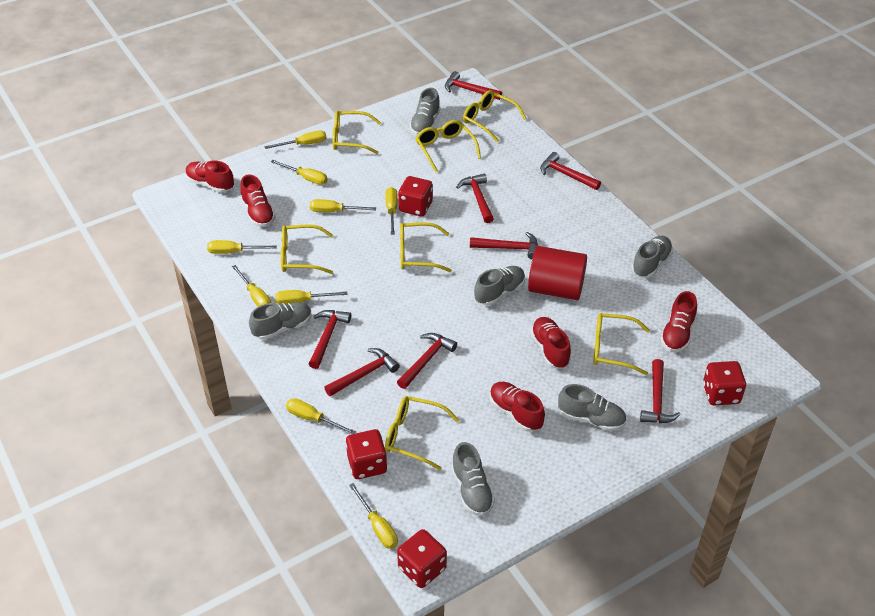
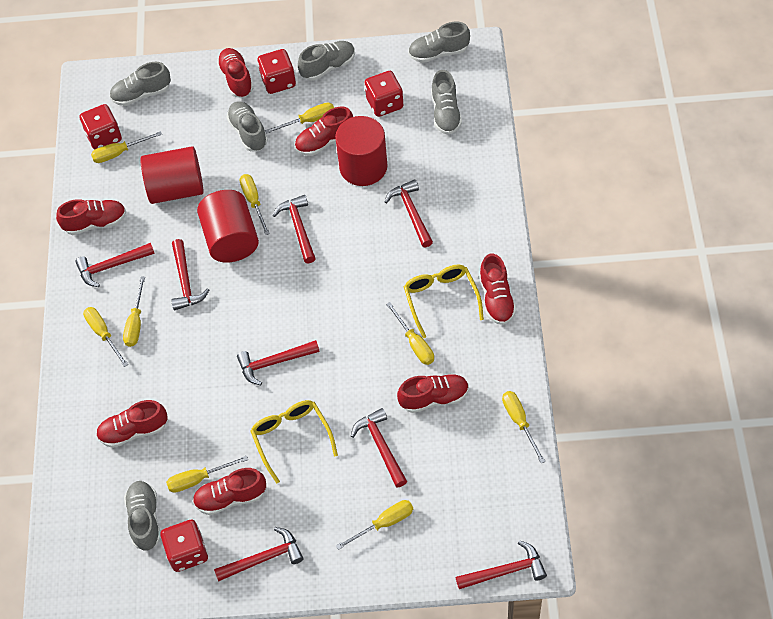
red cylinder: [528,246,587,300] = 1 -> [140,146,204,204] [197,190,259,263] [335,116,387,186] = 3
red shoe: [185,160,234,193] [240,174,276,227] [490,382,545,432] [530,317,571,369] [660,291,697,352] = 5 -> [56,199,126,235] [96,400,167,448] [193,468,266,515] [217,48,253,97] [295,107,353,156] [397,374,469,413] [479,254,516,325] = 7
yellow glasses: [281,224,333,274] [332,110,381,154] [385,396,459,470] [400,222,452,272] [416,120,481,172] [463,90,526,142] [593,313,650,375] = 7 -> [251,400,338,483] [404,265,484,338] = 2

